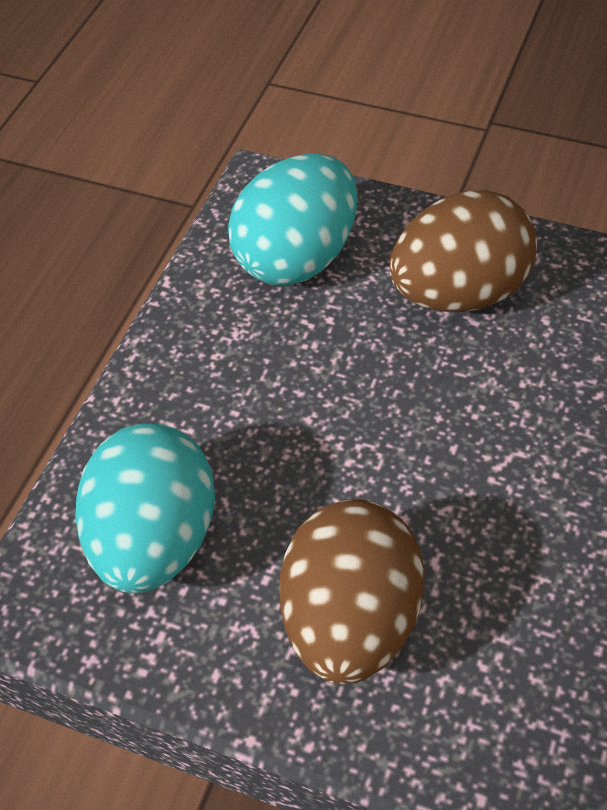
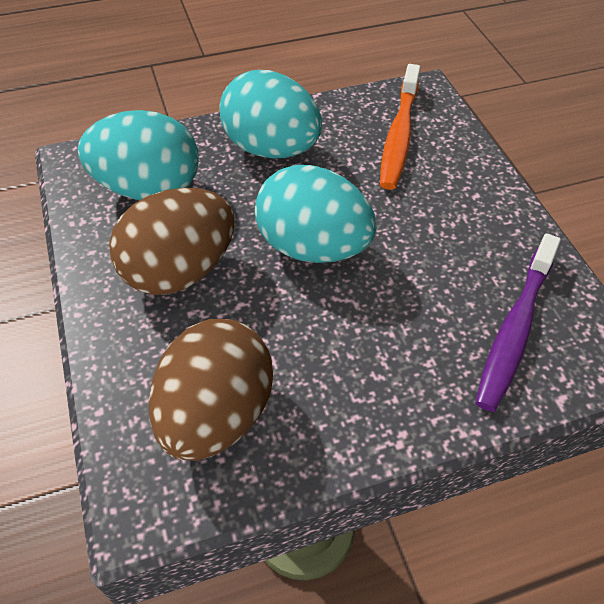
orange toothbrush: none = 0 -> [380,64,421,190] = 1
purple toothbrush: none = 0 -> [475,233,561,412] = 1
turquoise egg: [75,423,215,593] [228,153,358,285] = 2 -> [78,110,199,200] [219,70,322,159] [255,165,376,263] = 3

